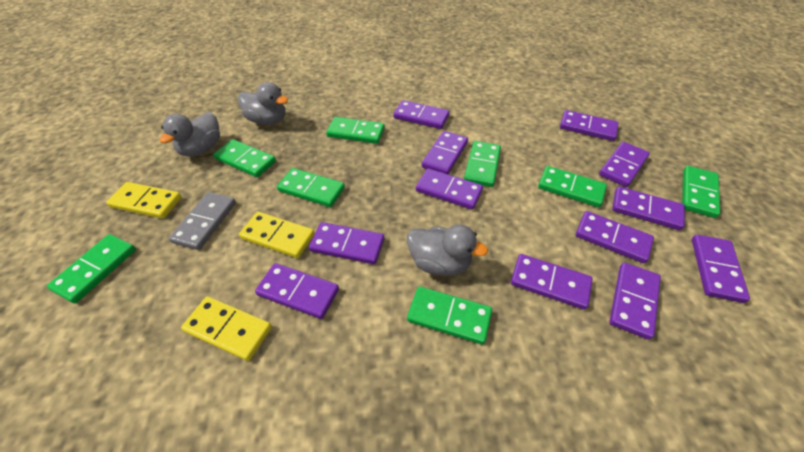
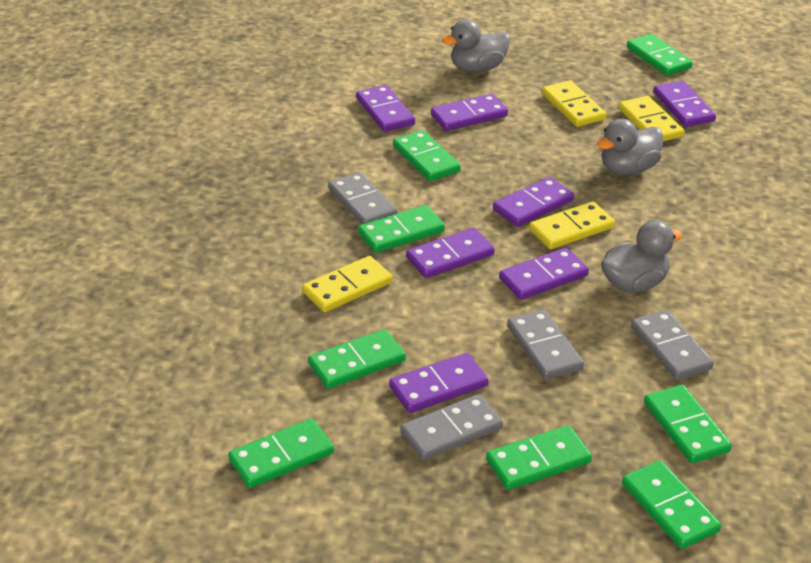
grey domino: [169,192,236,250] = 1 -> [328,172,398,224] [400,394,503,460] [507,310,584,380] [631,310,714,380] = 4
purple domino: [255,263,339,319] [309,222,384,264] [393,100,450,129] [416,168,483,210] [422,131,468,174] [511,254,593,310] [560,110,618,141] [576,211,654,263] [599,142,650,187] [609,262,661,340] [612,187,685,230] [692,235,750,303] = 12 -> [356,85,415,132] [389,353,488,413] [406,228,495,278] [431,94,508,131] [493,177,574,227] [499,248,589,300] [653,81,716,127] = 7
yellow domino: [106,182,182,219] [181,296,272,361] [239,212,315,258] = 3 -> [302,256,393,312] [529,201,615,249] [542,80,606,127] [619,96,684,142] = 4

